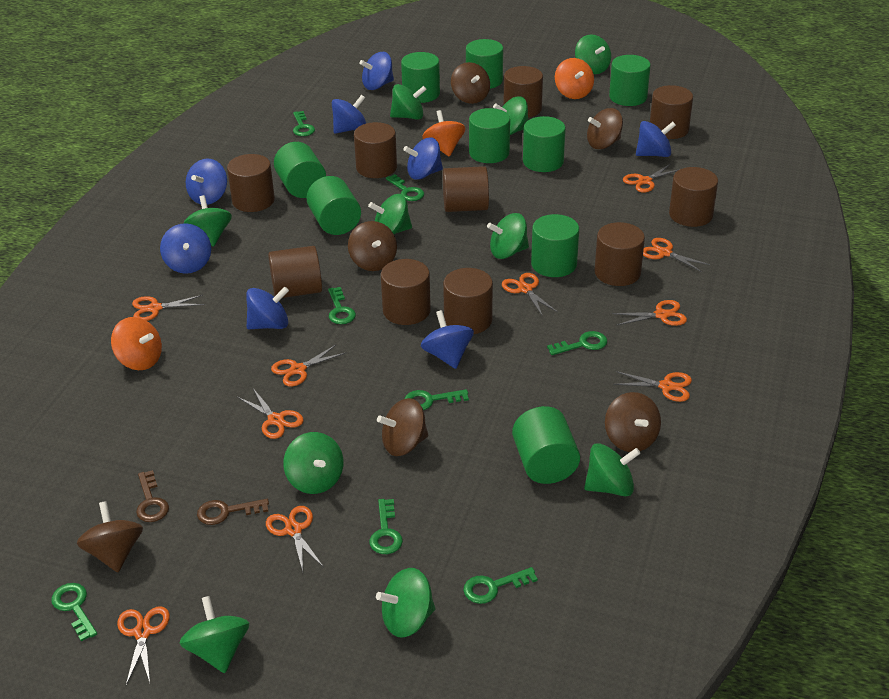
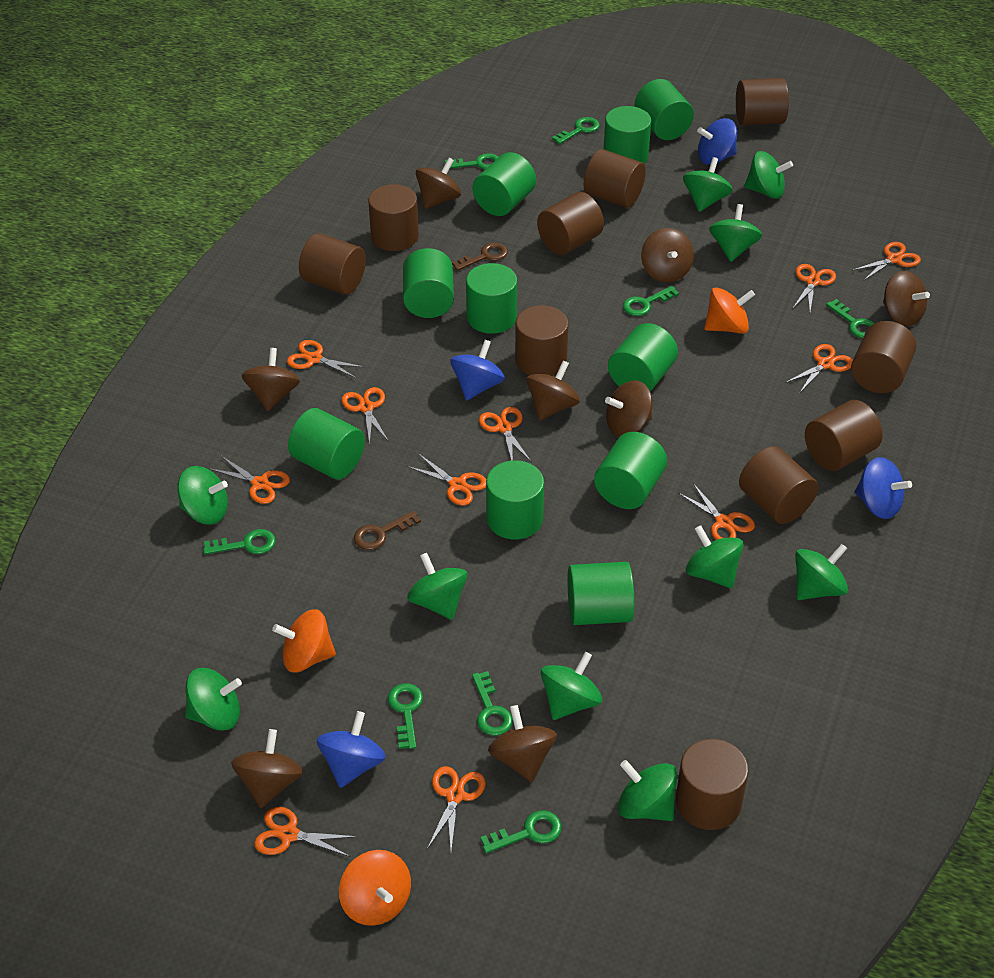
blue spinning top: [160,223,211,274] [186,158,227,205] [246,287,289,329] [332,95,366,134] [360,52,394,90] [403,137,443,180] [421,310,474,369] [636,121,676,157] = 8 -> [317,711,386,788] [450,340,505,401] [697,118,737,165] [855,457,912,519] = 4
brown spinning top: [77,501,143,572] [348,221,397,271] [377,398,428,456] [451,62,490,104] [587,108,623,149] [605,392,661,452] = 6 -> [231,729,303,808] [241,348,300,411] [416,158,461,209] [488,705,557,782] [526,360,580,420] [605,380,652,437] [641,228,694,282] [883,271,930,326] = 8
green cylinder: [274,142,326,198] [307,176,361,235] [401,52,440,103] [466,39,503,89] [469,108,510,163] [512,406,580,484] [523,116,566,172] [531,214,579,277] [609,55,651,106] = 9 -> [288,408,365,480] [403,248,454,318] [466,263,517,334] [473,152,536,216] [486,460,544,539] [567,562,634,625] [594,432,667,509] [604,106,651,164] [608,323,678,392] [635,79,694,140] = 10
orange scissors: [117,606,170,685] [132,295,204,321] [237,388,304,439] [266,506,323,572] [271,344,345,386] [502,273,558,317] [612,300,687,326] [613,371,692,402] [623,164,680,193] [643,238,710,272] = 10 -> [210,456,290,504] [254,807,358,857] [287,340,364,378] [342,387,389,444] [407,454,486,506] [427,766,486,851] [479,407,531,461] [678,483,755,540] [785,344,853,392] [792,264,836,311] [851,242,921,281] = 11

